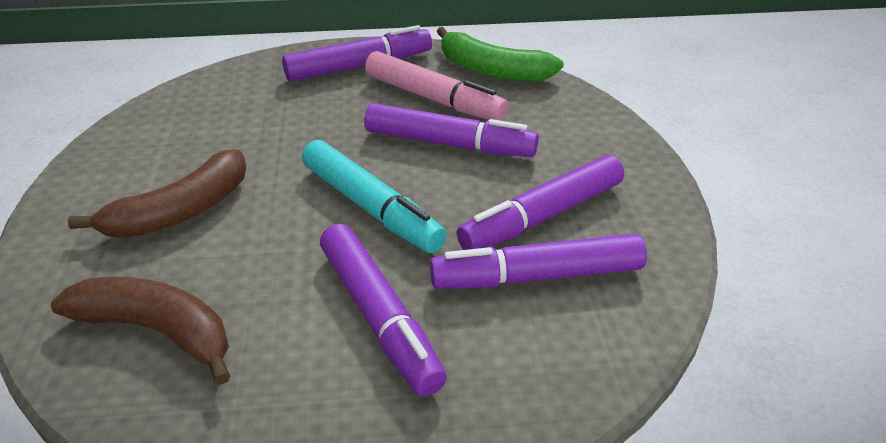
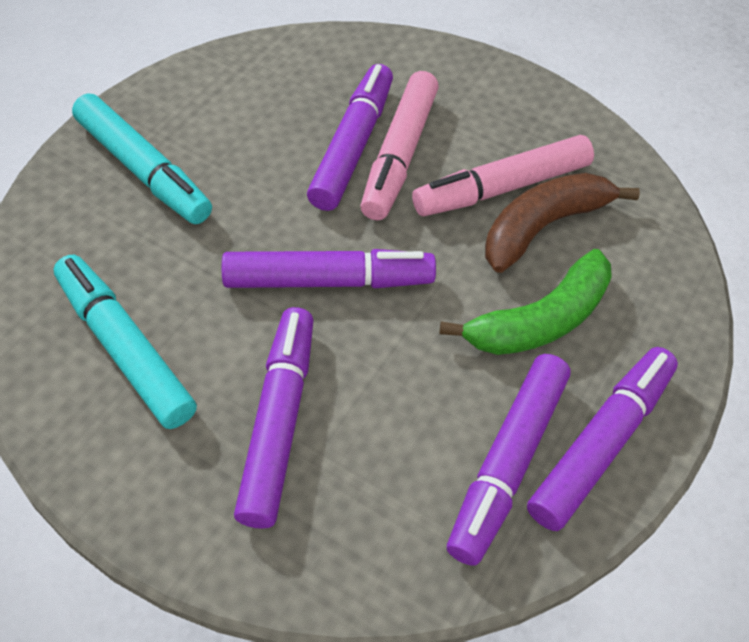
brown banana: [51,277,230,385] [68,149,246,238] = 2 -> [485,173,640,273] = 1
pink marker: [365,51,509,121] = 1 -> [360,71,439,220] [412,135,594,216] = 2
turquoise marker: [302,140,447,253] = 1 -> [54,255,197,429] [72,94,212,224] = 2

